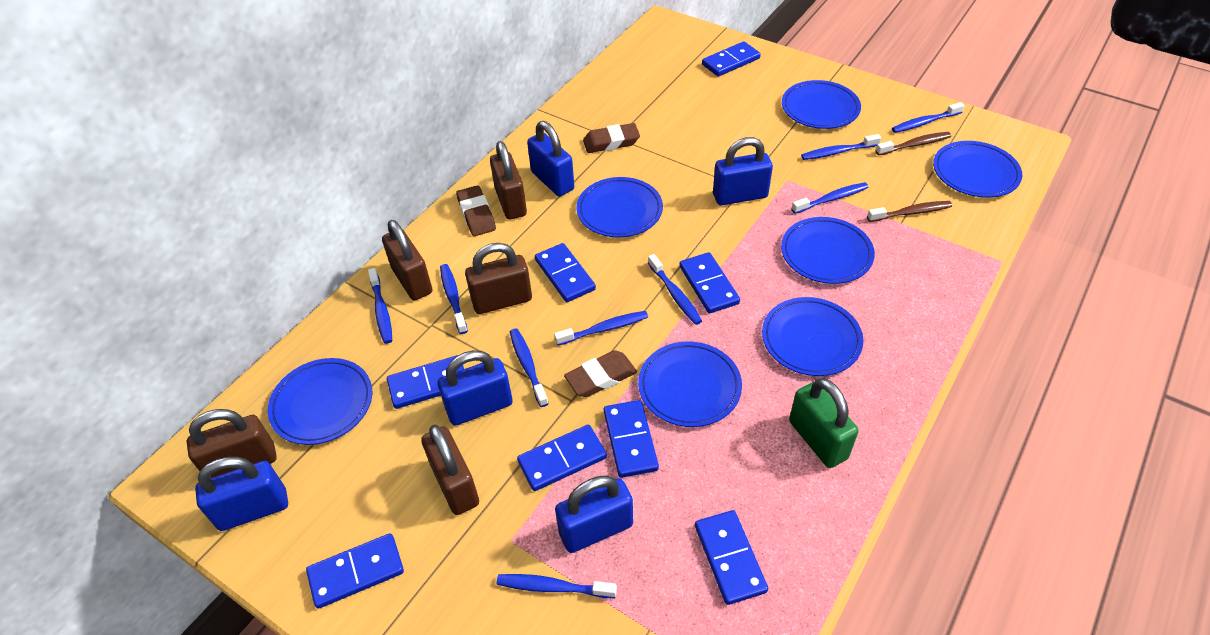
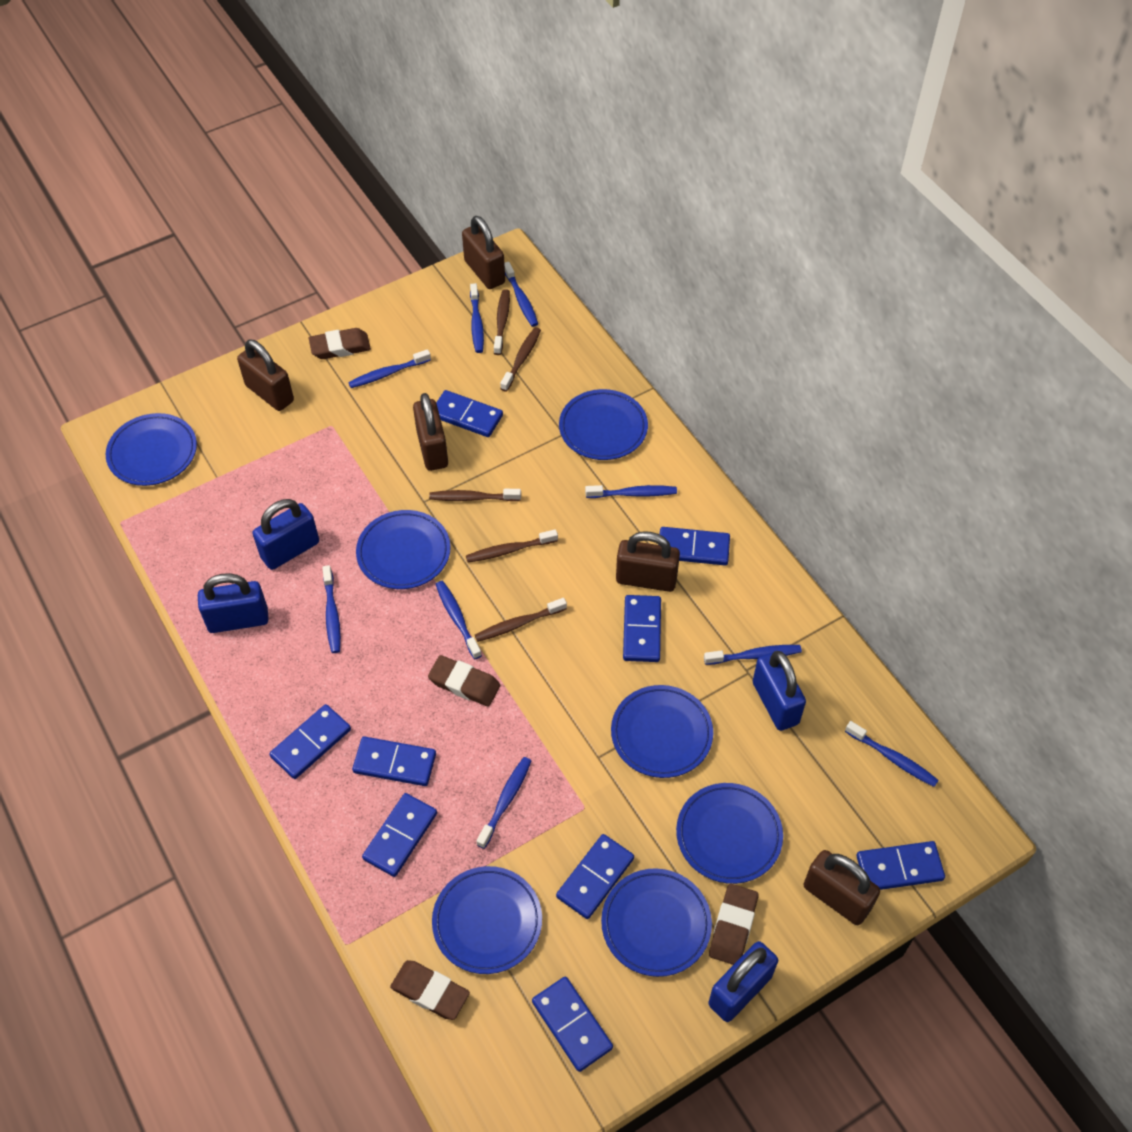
blue domino: [306,533,404,609] [387,355,464,409] [517,425,607,491] [535,243,596,302] [604,400,659,478] [679,252,740,313] [695,510,768,605] [702,41,761,76] = 8 -> [269,704,351,779] [352,736,436,786] [362,793,437,877] [436,390,503,437] [532,977,613,1072] [556,834,634,919] [623,595,661,662] [658,527,730,565] [857,841,945,890] = 9
blue padlock: [195,457,288,531] [438,350,513,426] [527,121,574,196] [555,476,633,553] [713,137,773,205] = 5 -> [198,573,269,633] [252,499,319,570] [708,941,778,1022] [753,651,806,731] = 4
brown eraser: [456,185,496,236] [564,350,637,397] [583,123,640,153] = 3 -> [308,328,371,359] [390,960,470,1020] [428,655,500,706] [709,884,758,965] = 4
brown toothbrush: [867,201,952,222] [876,132,951,156] = 2 -> [429,489,521,501] [466,529,558,563] [475,598,567,642] [494,289,510,355] [500,327,541,392] = 5
green padlock: [789,378,859,468] = 1 -> none = 0

